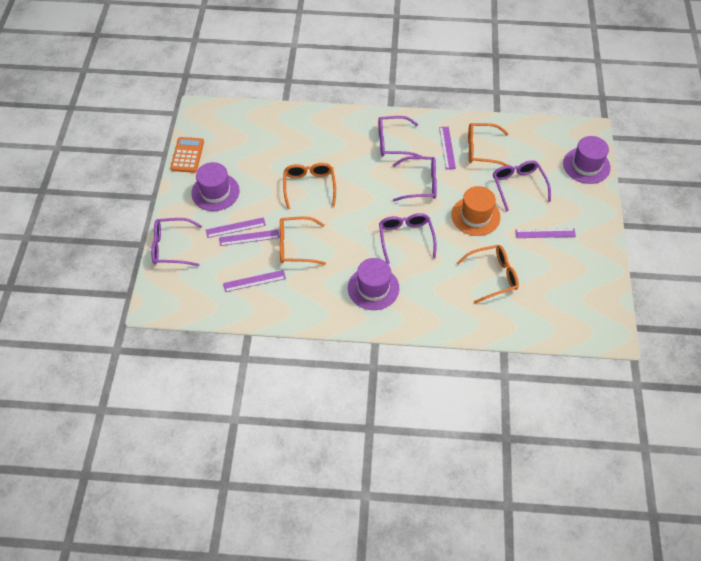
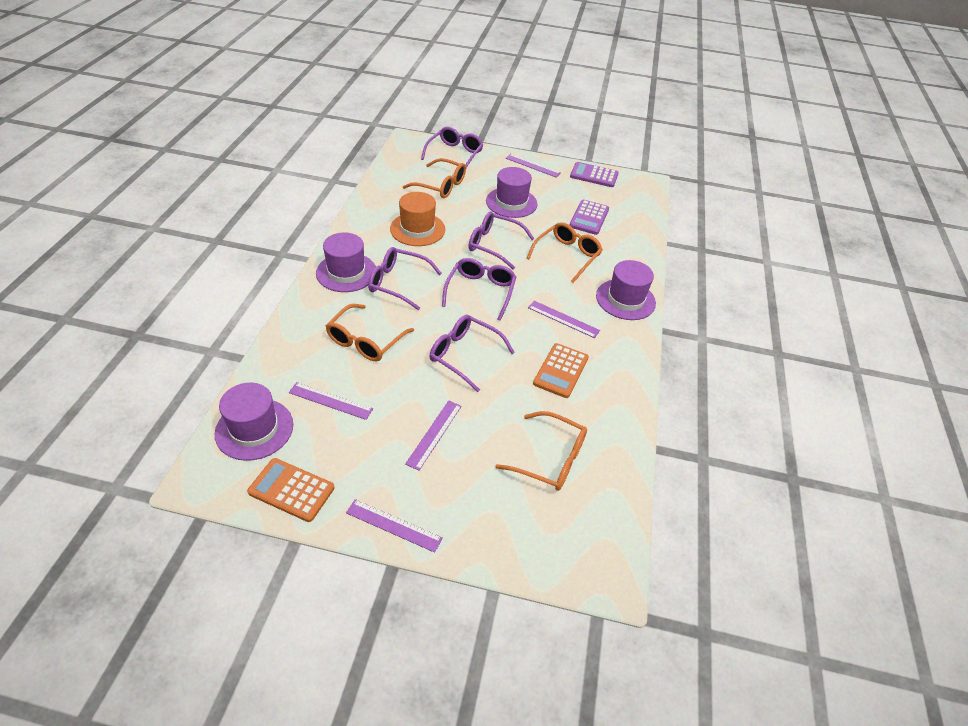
orange calculator: [170,137,204,173] = 1 -> [247,458,335,522] [533,343,589,398] = 2
purple calculator: none = 0 -> [570,162,619,187] [570,200,609,235] = 2
purple hat: [191,162,240,211] [348,258,399,310] [563,136,611,184] = 3 -> [215,383,293,461] [316,233,376,292] [486,167,537,218] [596,260,656,320] = 4

